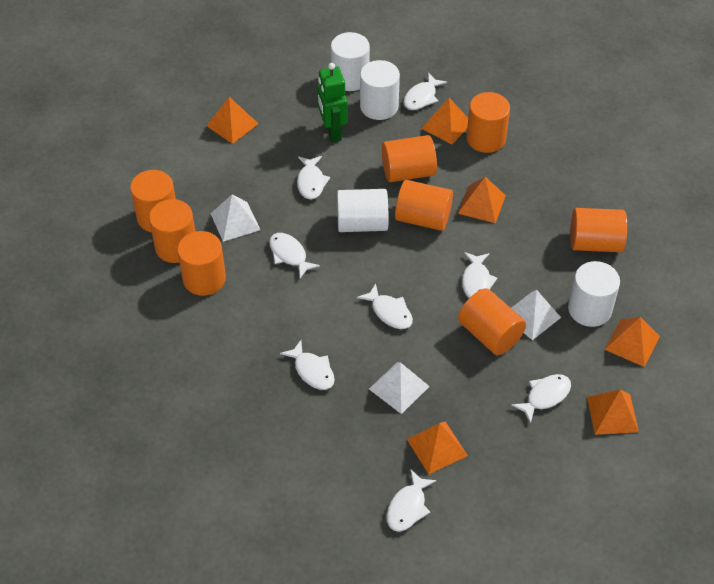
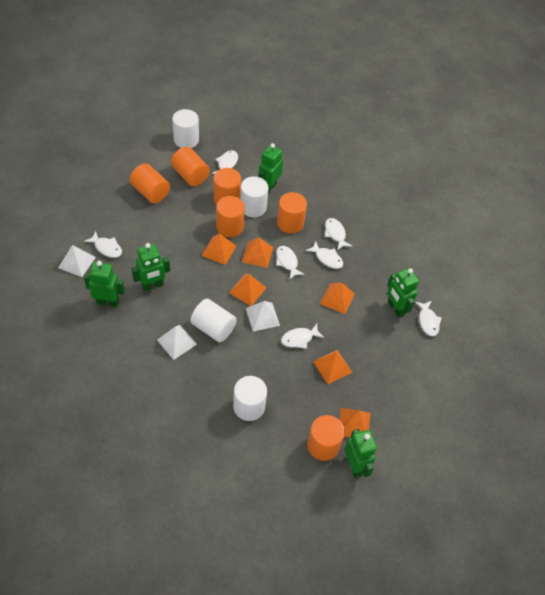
green robot: [317,63,348,142] = 1 -> [84,261,125,307] [131,243,170,291] [258,143,283,194] [345,429,377,478] [387,268,419,318] = 5
orange cylinder: [130,170,176,232] [149,199,195,263] [177,231,226,296] [382,135,437,182] [395,180,453,231] [458,288,526,355] [466,92,510,153] [570,208,627,252] = 8 -> [130,163,170,203] [171,147,210,186] [214,168,241,205] [216,196,245,238] [277,192,307,234] [307,415,345,461] = 6
white fish: [269,233,320,278] [280,340,335,390] [297,156,330,199] [357,283,413,329] [387,470,437,532] [404,73,447,110] [462,252,498,298] [511,374,571,424] = 8 -> [84,231,122,258] [212,150,238,174] [276,246,305,280] [281,324,324,349] [306,241,343,269] [325,218,352,250] [415,301,442,336] = 7

